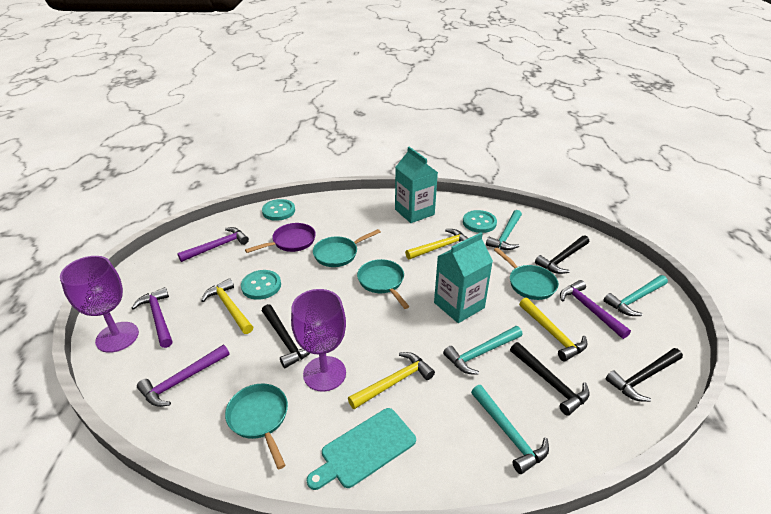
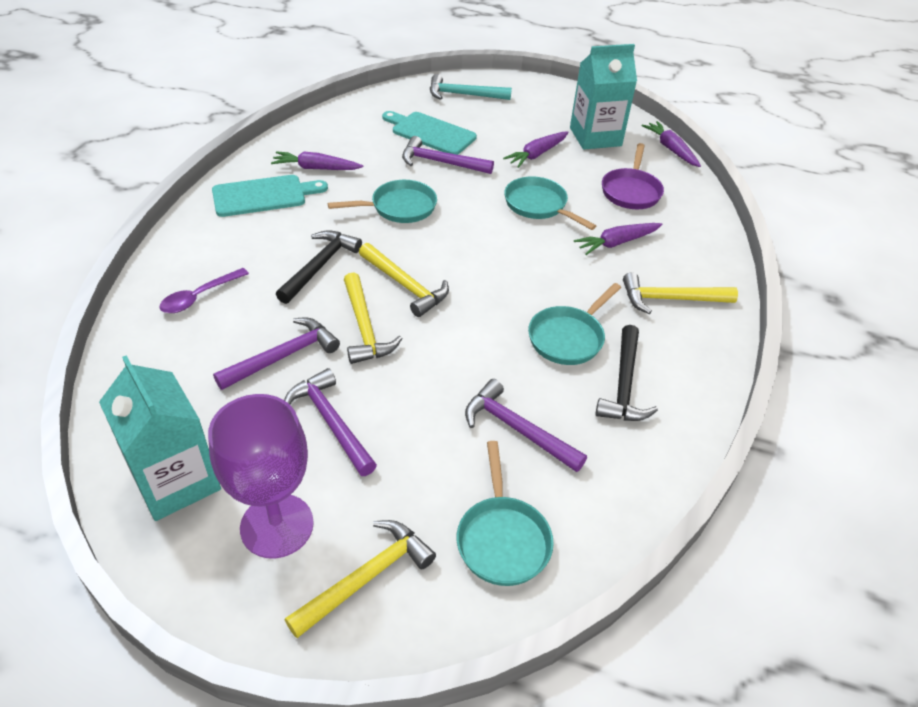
black hammer: [262,304,310,368] [510,342,589,416] [535,235,589,274] [606,348,683,402] = 4 -> [276,230,362,304] [595,325,658,421] = 2
purple carrot: none = 0 -> [271,151,363,170] [503,131,568,168] [574,223,662,255] [642,121,701,167] = 4
purple goblet: [60,256,139,353] [291,289,346,392] = 2 -> [208,394,314,558] = 1
purple spoon: none = 0 -> [159,268,249,313] = 1
turquoise button: [241,270,281,300] [262,199,295,221] [463,210,497,233] = 3 -> none = 0
turquoise cutting board: [307,408,416,490] = 1 -> [212,175,328,217] [382,111,477,155] = 2
turquoise hammer: [443,326,523,375] [471,385,549,474] [486,210,522,250] [603,275,668,316] = 4 -> [430,74,512,100] = 1

